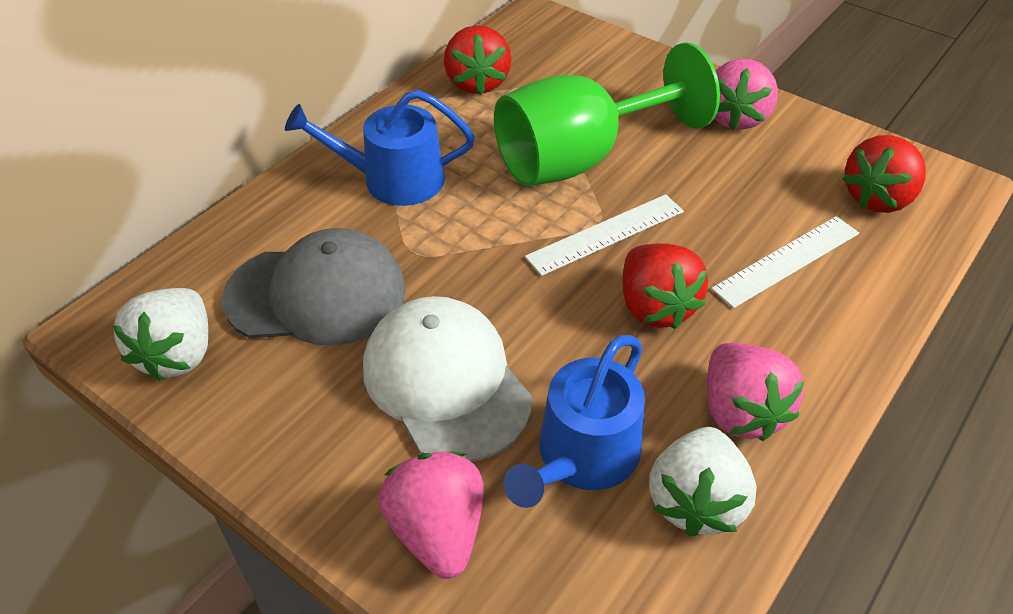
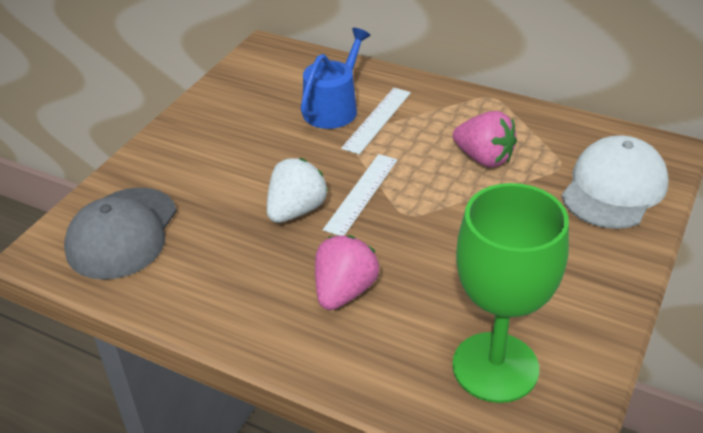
blue watering can: [285,90,475,206] [504,335,645,508] = 2 -> [301,28,370,129] = 1
pink strawberry: [378,452,484,579] [707,343,804,441] [714,59,778,130] = 3 -> [315,235,379,310] [453,111,517,168] = 2
red strawberry: [444,25,512,95] [622,243,708,329] [842,135,926,213] = 3 -> none = 0
white strawberry: [112,288,208,381] [649,427,757,537] = 2 -> [267,158,328,223] = 1

